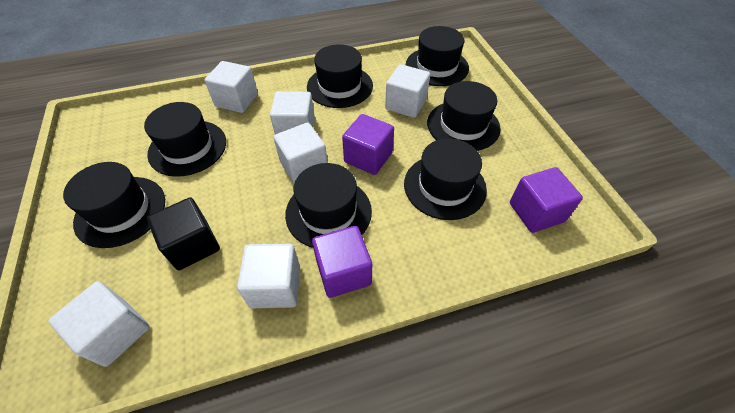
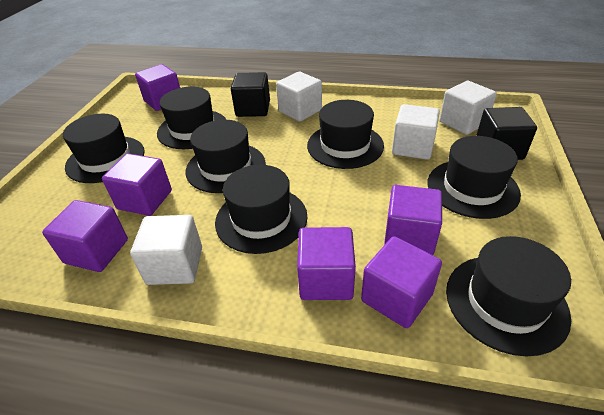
black cube: [147,197,220,270] = 1 -> [231,72,270,117] [476,107,537,160] = 2
purple cube: [312,226,372,298] [342,114,394,175] [510,167,583,233] = 3 -> [42,200,128,272] [102,153,172,216] [135,64,180,111] [297,227,356,300] [361,236,442,328] [384,185,442,255] = 6
white cube: [48,281,150,367] [205,61,258,113] [237,244,300,308] [270,91,315,134] [274,123,328,184] [385,64,430,118] = 6 -> [130,215,202,285] [276,72,322,122] [392,104,440,160] [439,81,497,135] = 4

